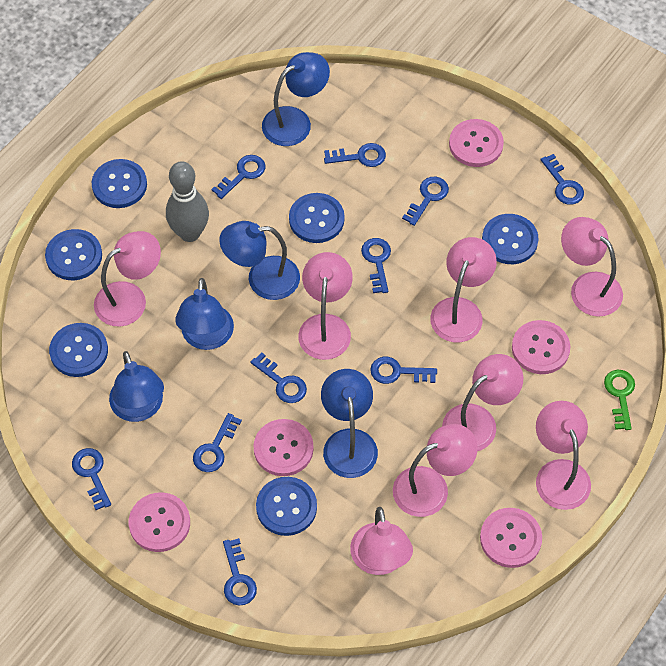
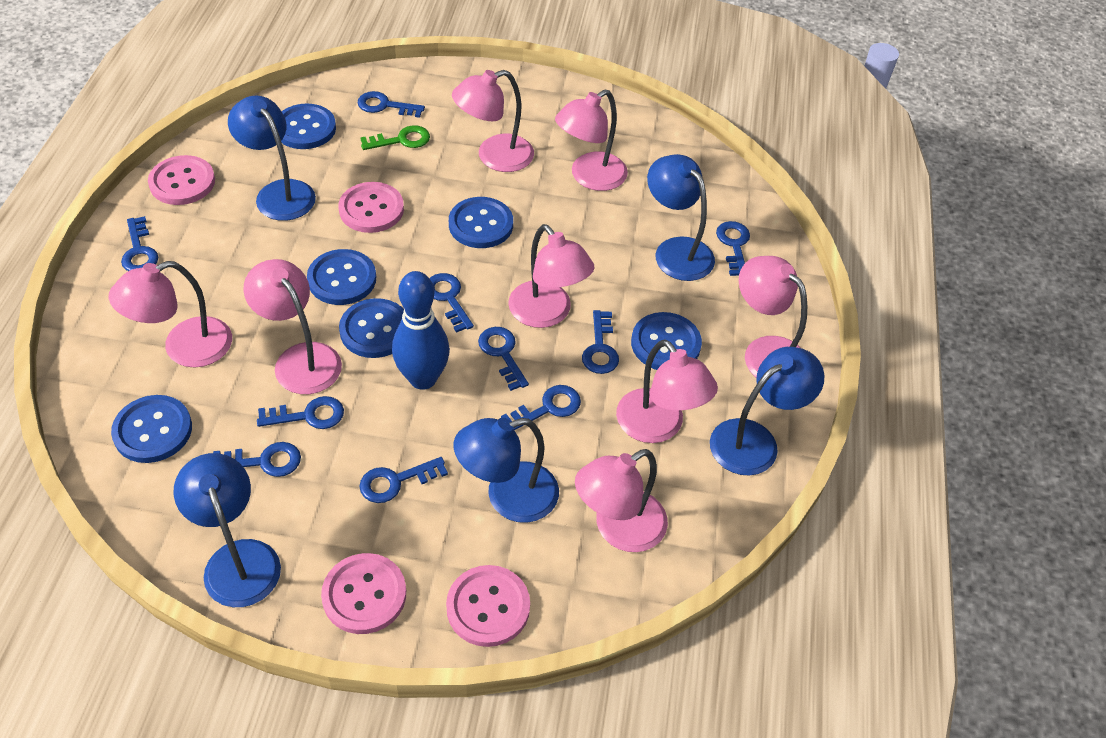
blue bowling pin: none = 0 -> [392,271,450,390] = 1
grey bowling pin: [166,161,209,242] = 1 -> none = 0
pink button: [129,492,190,552] [254,419,314,476] [449,119,504,167] [480,508,542,568] [512,320,570,374] = 5 -> [148,155,215,205] [321,553,406,634] [338,182,404,233] [446,565,530,647] = 4

